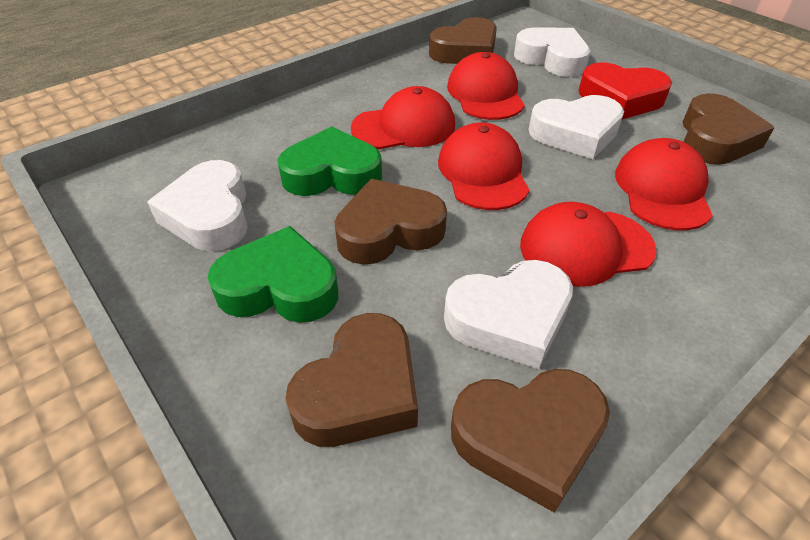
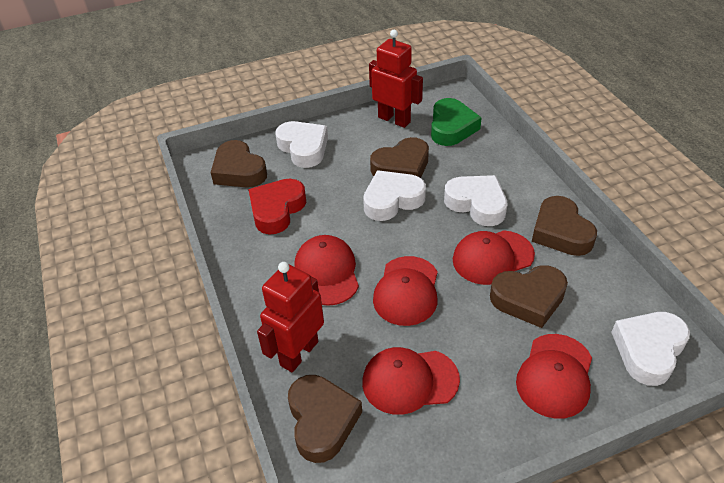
green heart: [208,226,338,323] [278,127,382,196] = 2 -> [431,98,482,146] = 1
red robot: none = 0 -> [257,262,324,372] [369,30,423,128] = 2

